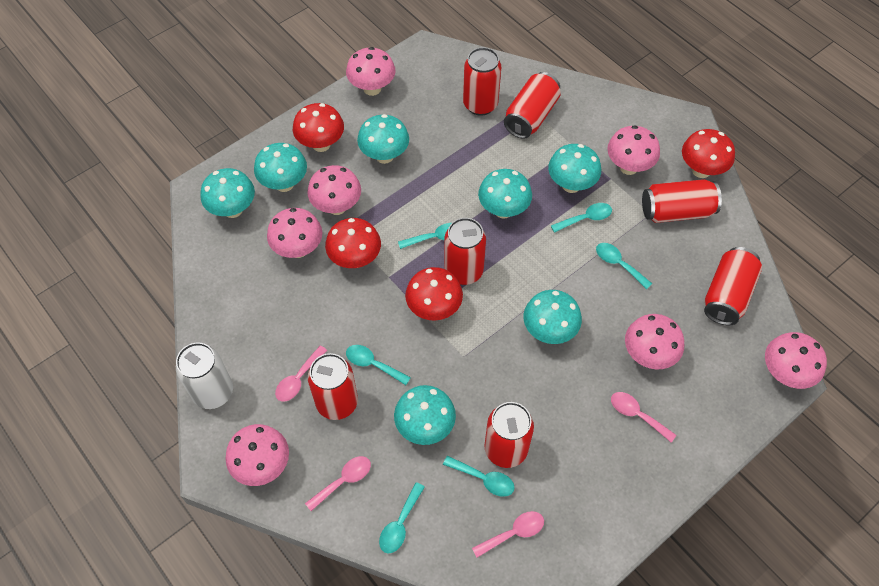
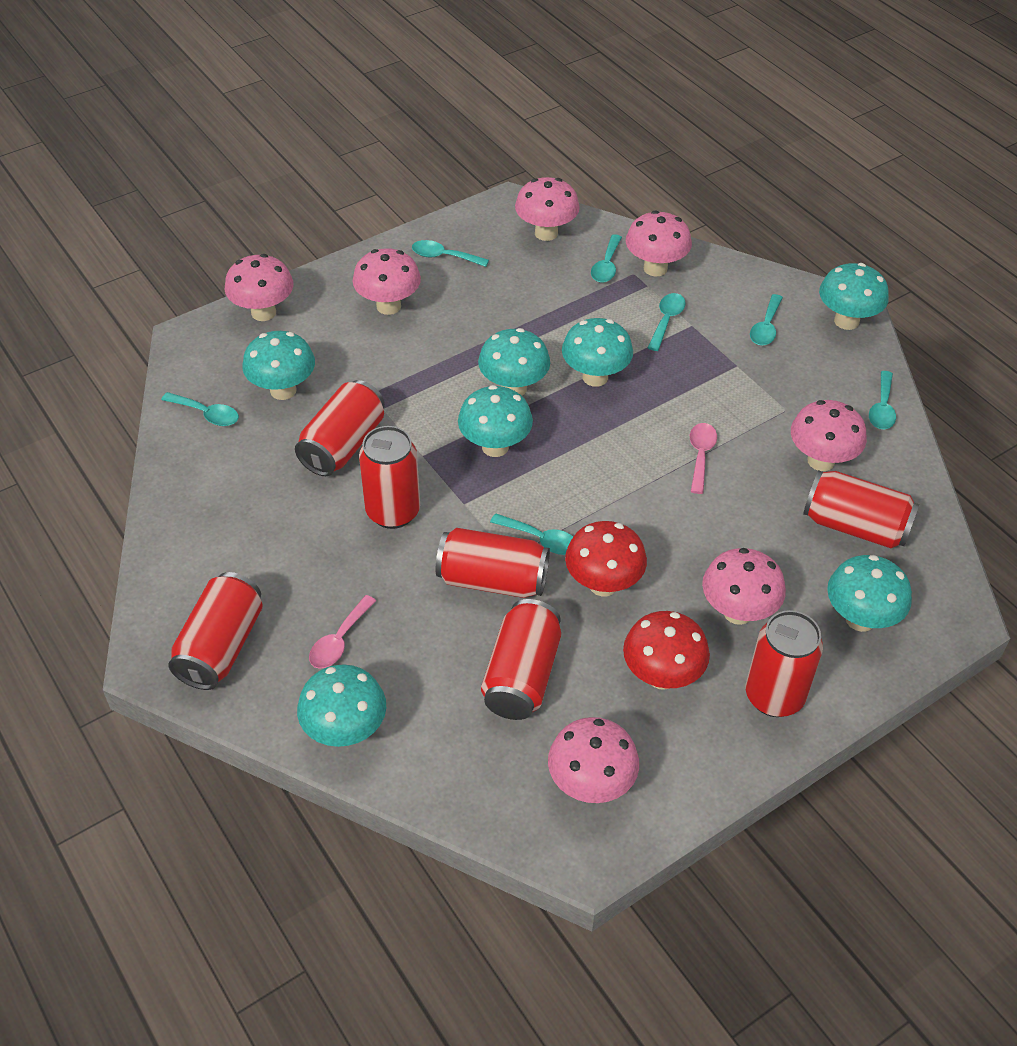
pink spoon: [275,345,327,402] [305,456,371,511] [472,511,544,558] [611,392,676,442] = 4 -> [309,595,376,669] [690,423,717,494] = 2
red mushroom: [293,103,344,152] [325,218,381,268] [405,267,463,321] [682,129,735,178] = 4 -> [565,521,647,596] [623,611,710,690] = 2
turquoise spoon: [346,345,411,385] [379,482,425,553] [398,223,451,249] [443,456,515,497] [551,203,612,233] [596,243,652,289] = 6 -> [161,392,239,426] [412,240,489,267] [490,513,573,555] [591,234,622,283] [648,293,686,351] [750,294,783,346] [869,371,896,429] = 7
white can: [176,343,233,409] = 1 -> none = 0

